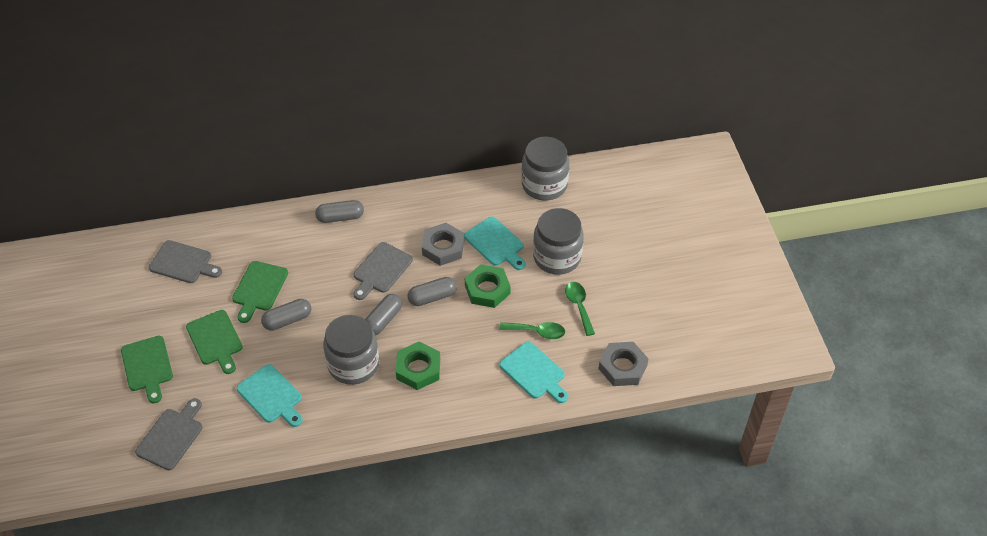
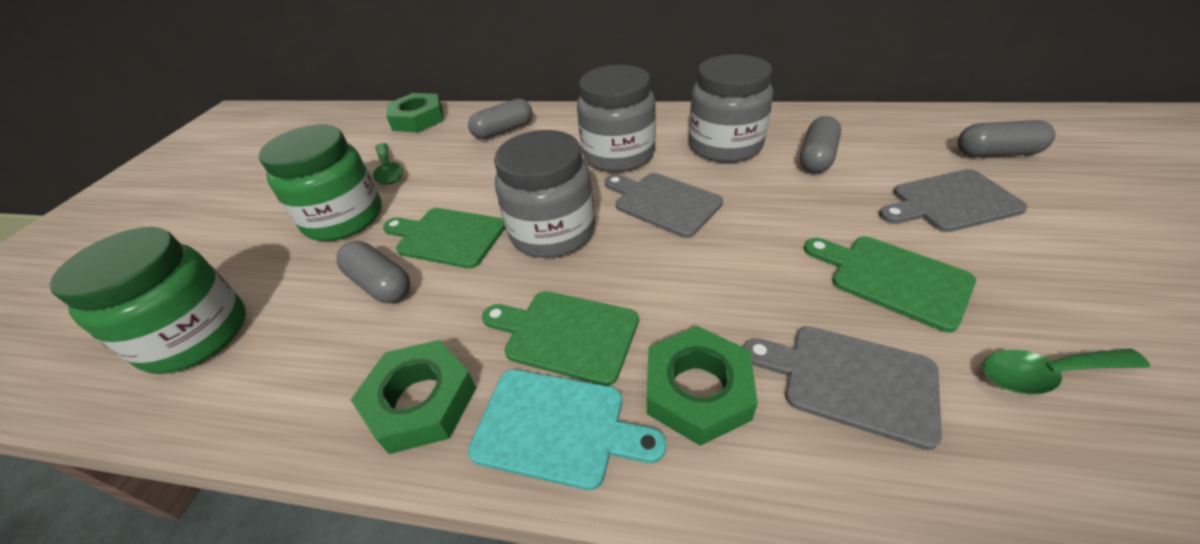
green jar: none = 0 -> [50,227,246,374] [259,125,382,241] = 2
green nut: [396,341,440,390] [465,264,511,308] = 2 -> [351,340,476,454] [386,93,444,133] [647,326,758,446] = 3
grey nut: [422,223,464,266] [599,342,649,386] = 2 -> none = 0
turquoise cutting board: [237,364,303,427] [464,217,526,270] [499,341,568,403] = 3 -> [468,370,666,490] = 1

